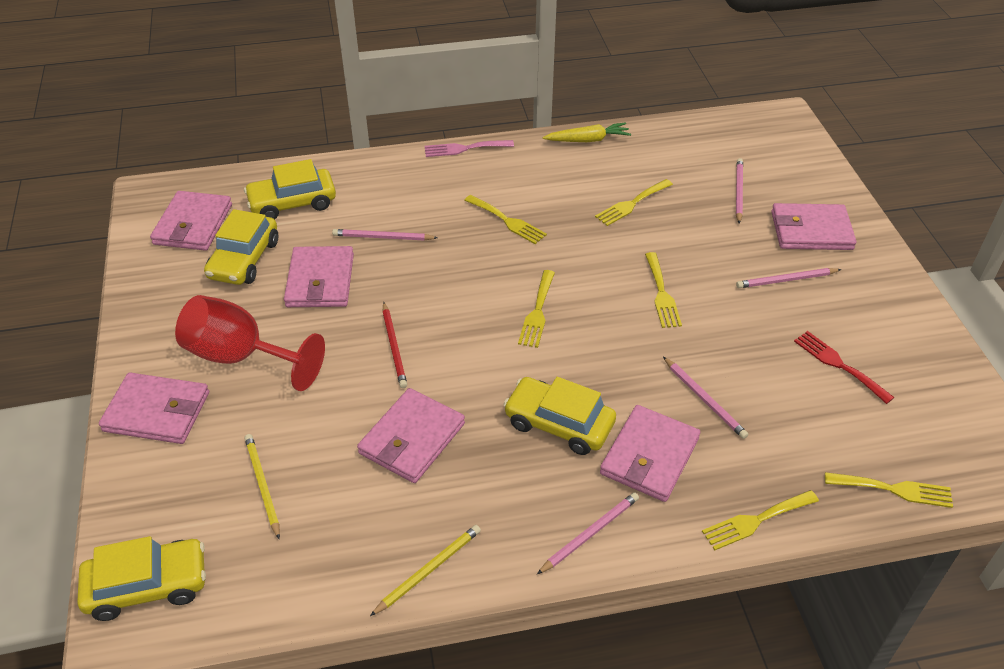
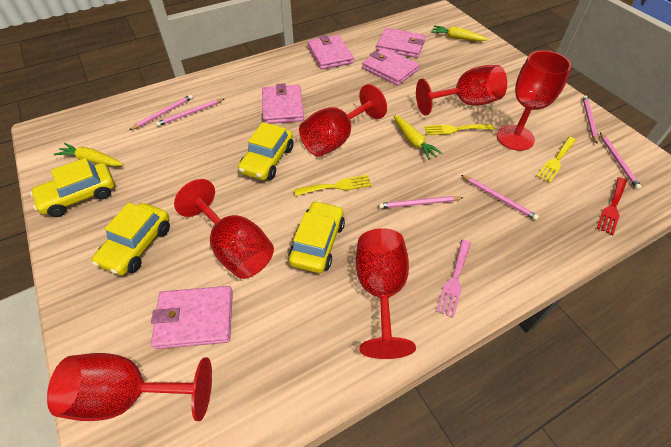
pink pencil: [332,229,438,241] [537,492,639,574] [663,357,748,439] [736,158,743,223] [736,268,842,288] = 5 -> [129,95,193,130] [156,99,224,127] [379,196,463,209] [461,175,539,220] [583,95,598,144] [600,132,642,190] = 6
pink wallet: [99,373,209,444] [150,191,232,251] [284,246,354,307] [357,388,465,483] [600,405,700,502] [771,203,857,250] = 6 -> [151,286,233,349] [262,83,304,124] [307,35,354,70] [362,48,419,85] [376,28,426,58] = 5
red goblet: [175,295,325,391] = 1 -> [47,353,212,421] [174,179,274,279] [299,84,387,157] [356,228,416,359] [416,65,507,115] [497,50,571,151] = 6
red pencil: [382,302,407,388] = 1 -> none = 0
yellow carrot: [543,122,631,142] = 1 -> [54,143,123,166] [393,115,442,160] [431,25,488,41] = 3
yellow fork: [464,195,547,244] [518,270,555,348] [595,179,673,226] [645,252,682,328] [702,490,819,550] [825,472,953,508] = 6 -> [294,175,372,196] [424,124,495,135] [537,137,576,183] = 3
yellow pencil: [244,434,280,539] [370,525,481,616] = 2 -> none = 0

